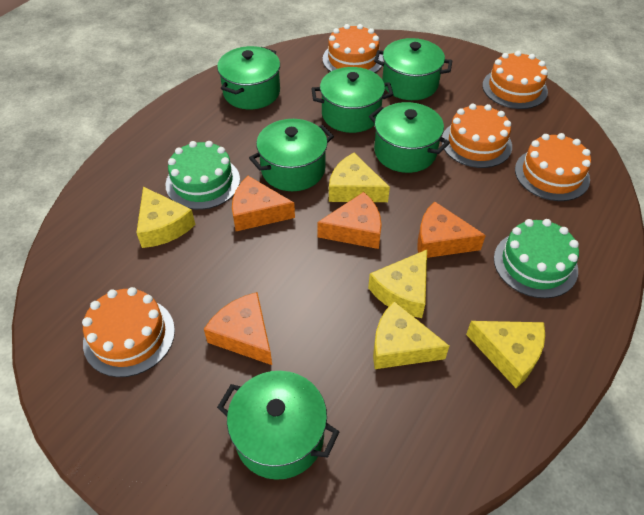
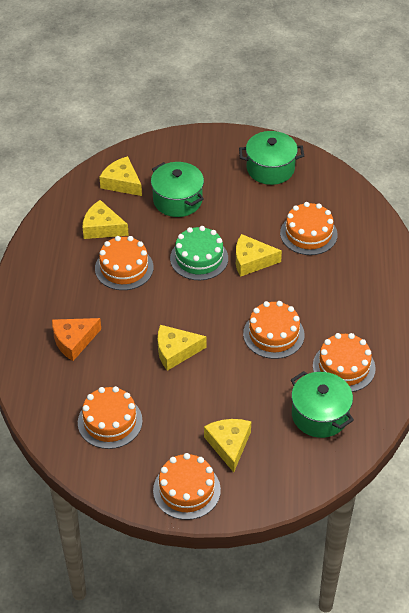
green cake: [165,141,240,210] [494,219,579,298] = 2 -> [170,226,228,280] = 1
green pot: [217,46,280,109] [217,371,339,480] [249,119,334,191] [311,67,394,133] [369,102,450,173] [374,38,452,100] = 6 -> [151,162,204,217] [239,131,304,185] [291,371,354,438] = 3
orange cake: [82,287,175,377] [323,24,384,73] [442,104,512,168] [482,51,548,109] [515,133,591,201] = 5 -> [78,386,143,449] [95,236,154,290] [153,453,221,520] [243,301,305,359] [280,202,338,255] [313,333,376,392] = 6
orange cheese: [204,292,272,365] [232,176,295,231] [317,192,382,249] [418,201,486,258] = 4 -> [52,318,101,361] = 1

